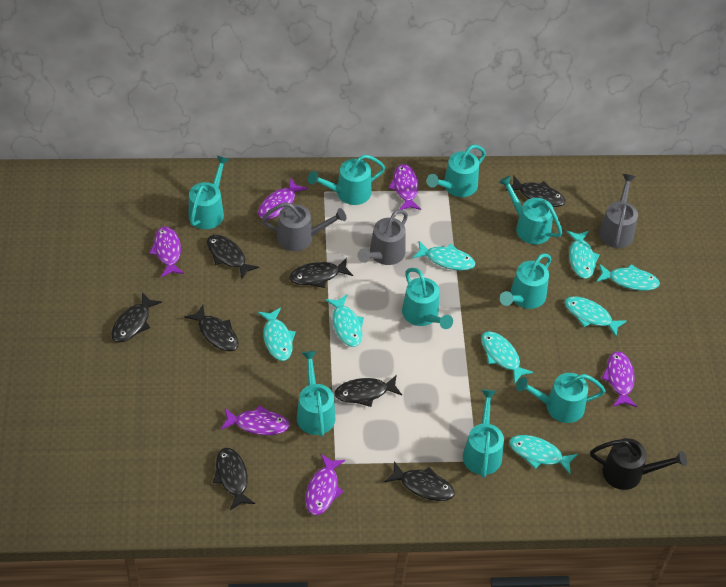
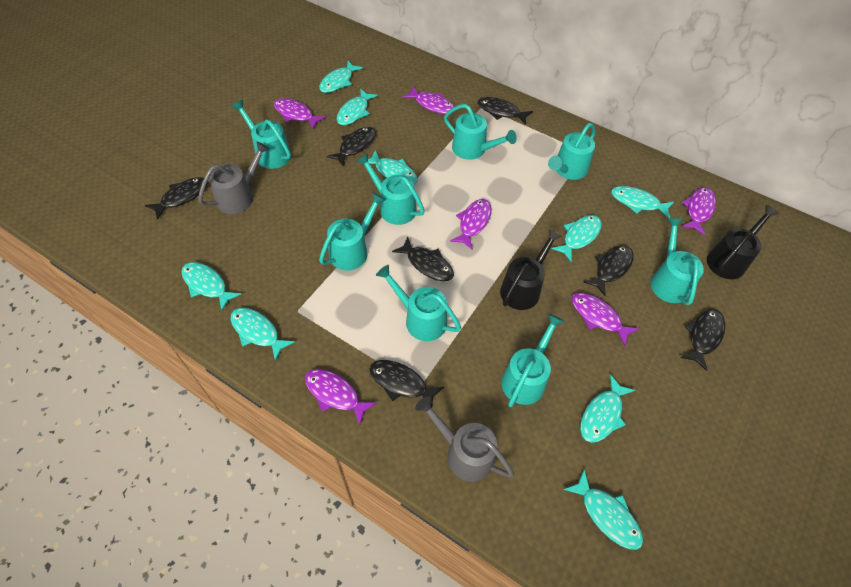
black fish: [111,292,162,342] [185,305,239,351] [207,235,259,280] [213,448,255,510] [289,258,353,288] [334,375,402,407] [385,461,455,501] [505,176,566,207] = 8 -> [145,177,208,220] [327,127,376,167] [369,360,444,409] [392,237,454,281] [478,97,533,125] [583,245,634,296] [681,309,725,371] = 7
black watering can: [590,438,687,490] = 1 -> [500,229,562,310] [707,205,779,279] = 2
grey watering can: [261,202,346,251] [357,210,408,265] [599,174,638,248] = 3 -> [198,141,269,214] [415,396,514,482] = 2
turquoise fish: [258,307,296,361] [325,295,364,347] [412,241,475,271] [481,331,534,384] [509,435,578,474] [564,296,627,337] [566,231,600,279] [596,264,660,291] = 8 -> [181,262,242,311] [231,308,295,361] [319,61,363,93] [337,89,378,125] [368,150,418,184] [551,215,602,262] [564,469,643,550] [580,374,635,443] [611,186,674,219] = 9
turquoise watering can: [188,156,230,229] [297,351,336,437] [308,155,385,205] [402,268,453,329] [427,145,486,197] [463,389,504,478] [499,176,562,244] [500,253,552,309] [516,373,605,423] = 9 -> [232,100,291,169] [319,193,385,271] [357,153,425,225] [376,265,461,341] [444,104,517,160] [501,313,564,407] [548,123,596,180] [651,219,704,305] = 8

